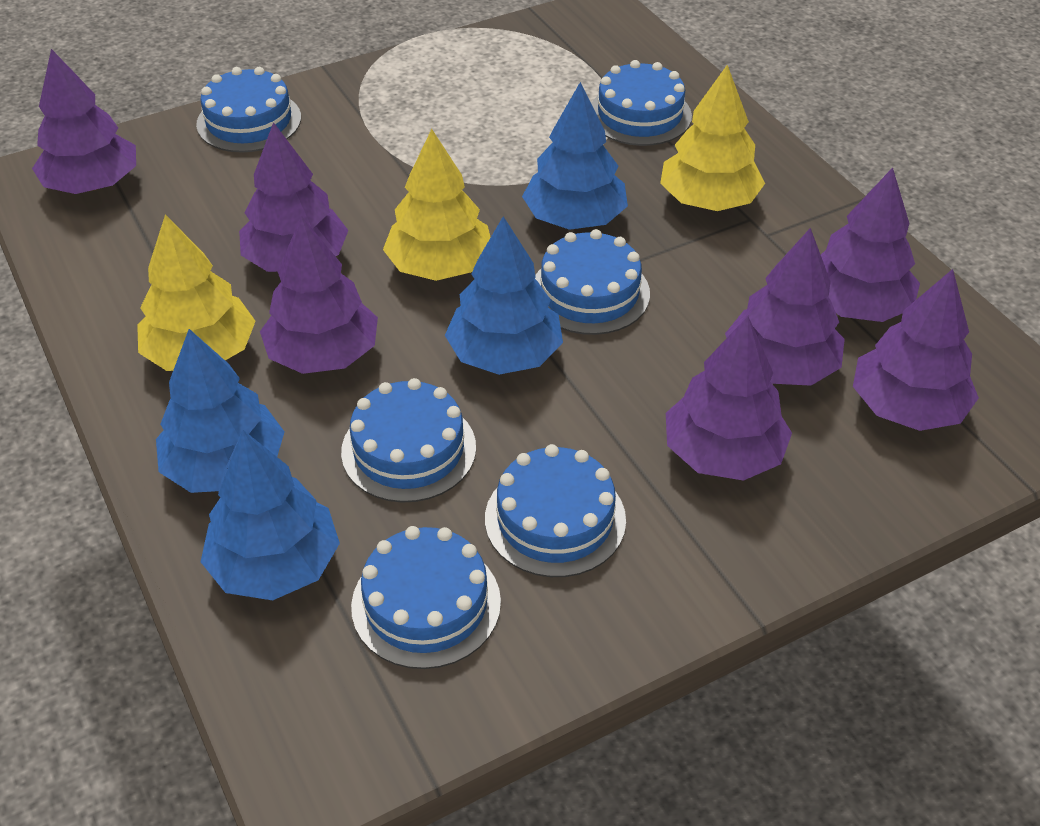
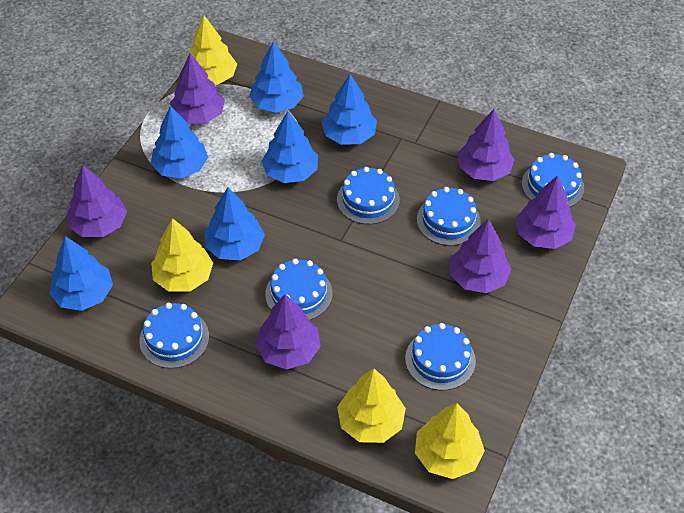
blue tree: [156,329,285,493] [201,430,340,600] [445,216,563,375] [522,82,628,230] = 4 -> [49,236,113,311] [151,106,208,178] [205,187,265,260] [249,41,304,113] [261,111,318,183] [321,74,377,145] = 6
purple tree: [32,49,136,194] [239,122,349,272] [260,216,378,374] [666,316,792,481] [725,228,845,386] [821,167,920,322] [853,269,979,431] = 7 -> [68,164,127,237] [170,53,225,124] [255,294,321,370] [450,219,511,293] [458,109,515,181] [515,175,576,249] = 6
yellow tree: [137,215,256,371] [383,129,491,281] [660,65,765,211] = 3 -> [151,218,213,291] [184,15,237,85] [337,368,406,443] [415,403,485,479] = 4

